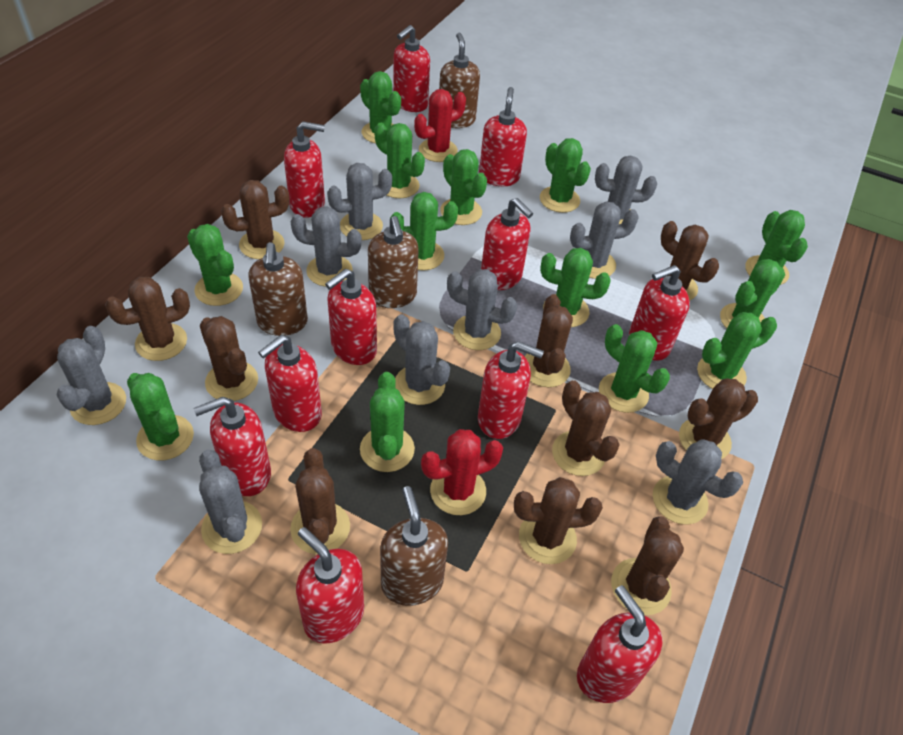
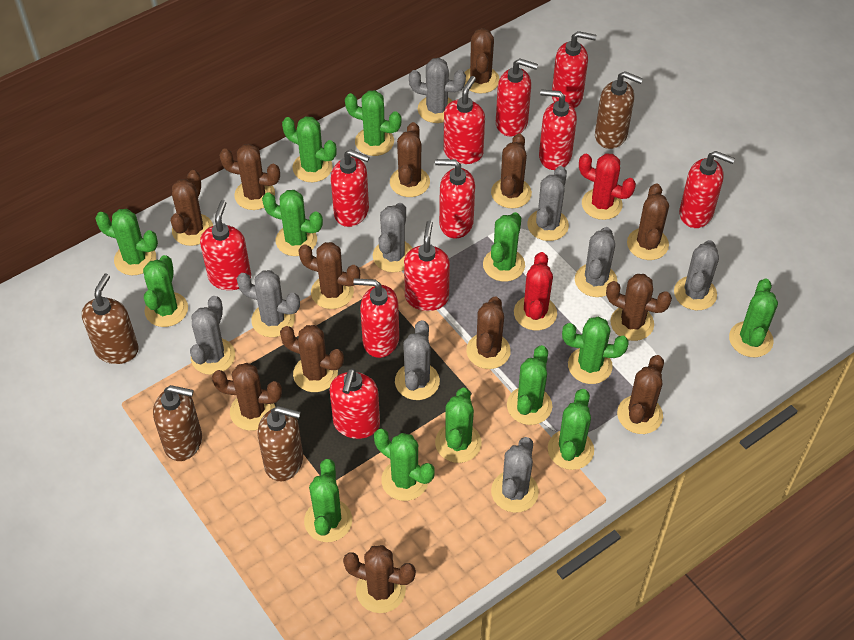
brown cactus: [105,277,190,361] [200,316,258,401] [221,180,289,259] [290,448,350,554] [514,477,603,564] [524,294,573,387] [552,380,620,476] [611,516,684,615] [661,221,719,301] [679,379,758,459] = 10 -> [171,170,213,246] [212,363,282,431] [219,144,280,210] [280,325,344,392] [298,242,360,309] [343,545,416,613] [390,122,430,197] [464,28,500,93] [466,296,511,369] [491,133,532,208] [606,274,672,341] [617,355,664,434] [627,183,669,260] = 13

